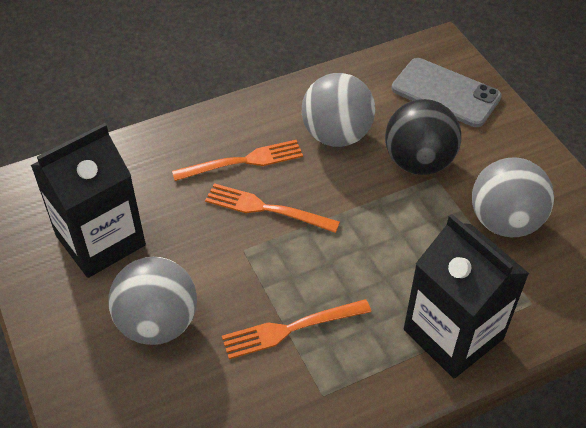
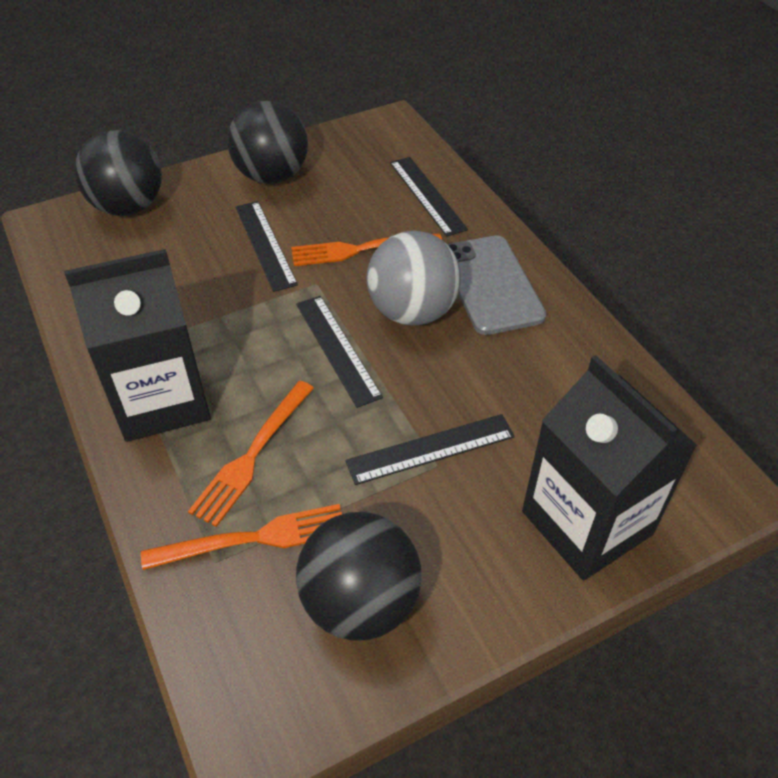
black ball: [385,99,461,175] = 1 -> [75,130,162,216] [227,101,308,184] [296,512,422,641] = 3
black ruler: none = 0 -> [235,201,298,292] [296,296,383,408] [346,414,515,485] [390,157,468,237] = 4
grey ball: [108,257,197,345] [302,73,375,147] [472,157,554,237] = 3 -> [367,230,461,326] = 1

